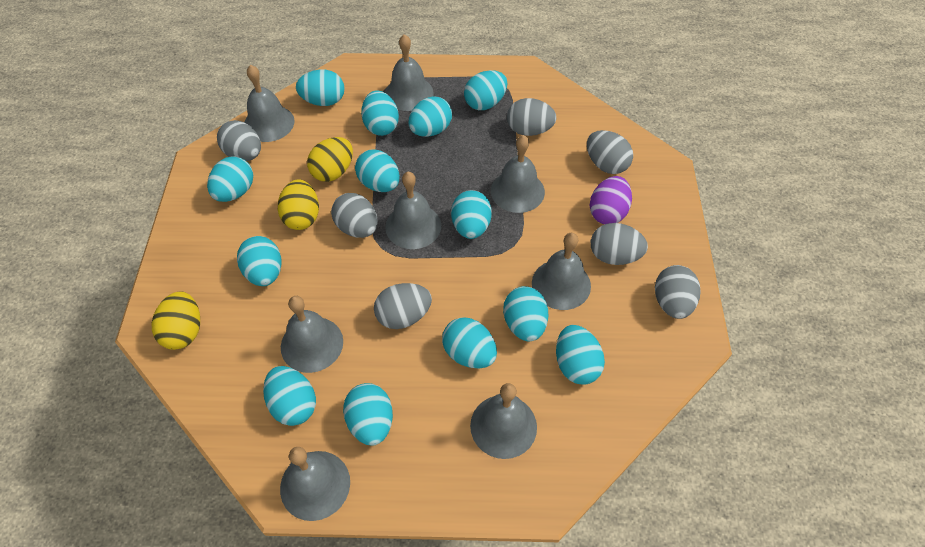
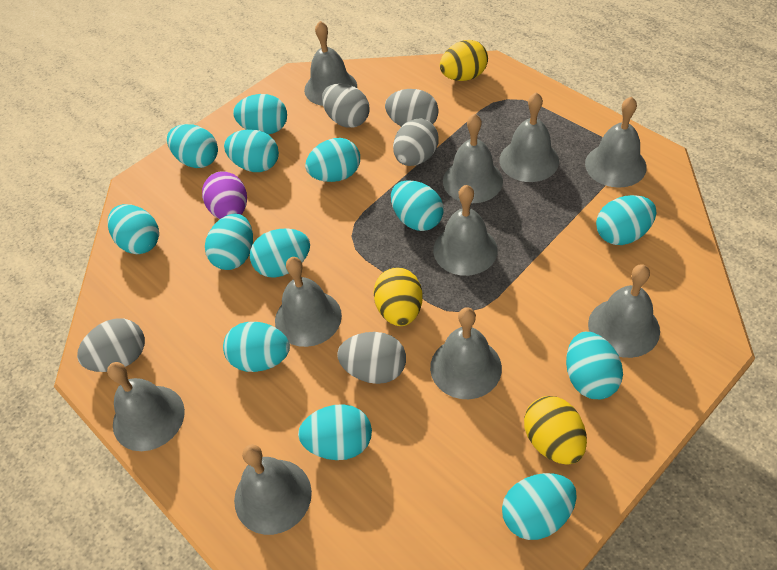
grey bell: [244,65,295,142] [280,447,350,521] [281,296,343,373] [385,34,434,111] [385,172,441,249] [470,383,537,459] [491,135,545,213] [532,233,591,310] = 8 -> [107,362,185,451] [234,444,312,535] [275,257,342,347] [304,21,357,106] [430,307,502,399] [433,185,498,276] [443,114,503,203] [499,92,559,182] [585,96,647,188] [588,264,660,358] = 10
grey egg: [217,120,261,161] [331,193,378,238] [374,283,432,329] [507,98,556,136] [587,130,633,174] [591,223,648,265] [655,265,700,319] = 7 -> [77,318,145,372] [322,83,370,128] [337,332,406,384] [385,89,439,127] [393,118,439,166] = 5

